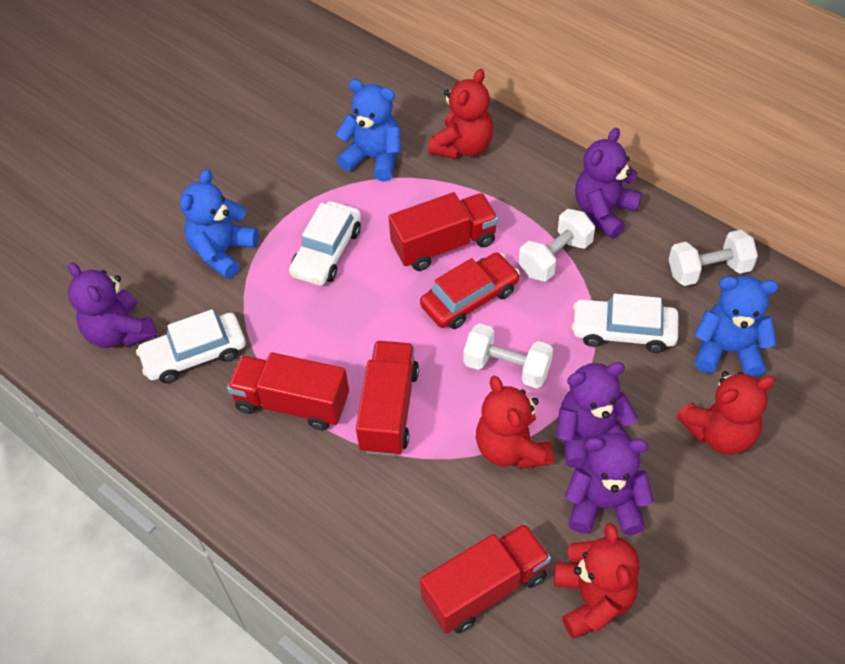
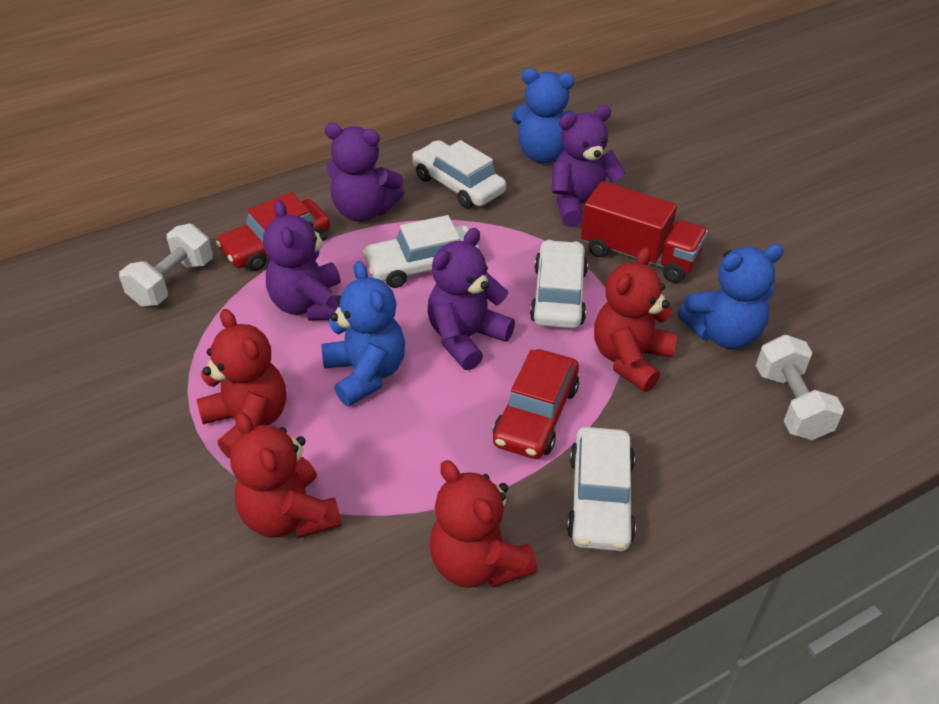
red car: [420,252,520,329] = 1 -> [216,192,330,271] [493,349,579,459] = 2
red truck: [227,352,349,430] [356,341,419,456] [388,192,498,271] [420,523,551,634] = 4 -> [581,181,708,283] = 1
white car: [136,309,246,383] [289,201,361,286] [572,294,678,353] = 3 -> [362,215,479,288] [412,140,506,209] [530,240,588,329] [567,427,636,551] = 4
white dumbbell: [463,323,553,388] [519,209,595,281] [669,230,758,286] = 3 -> [119,223,213,307] [756,335,844,440] = 2

